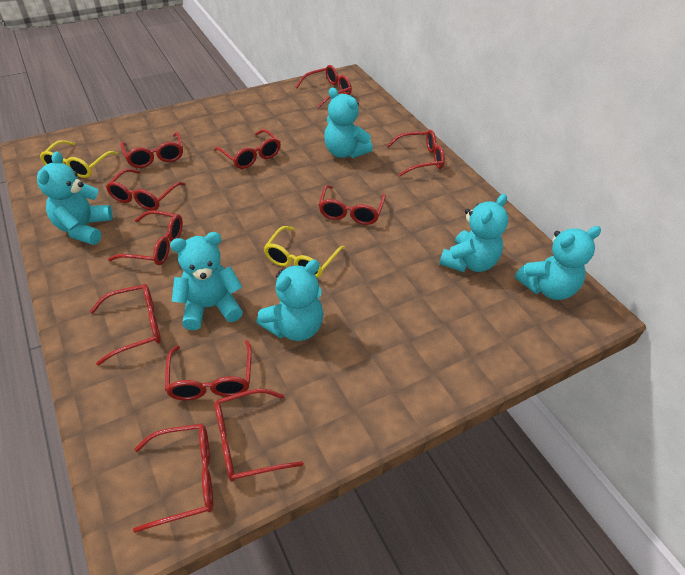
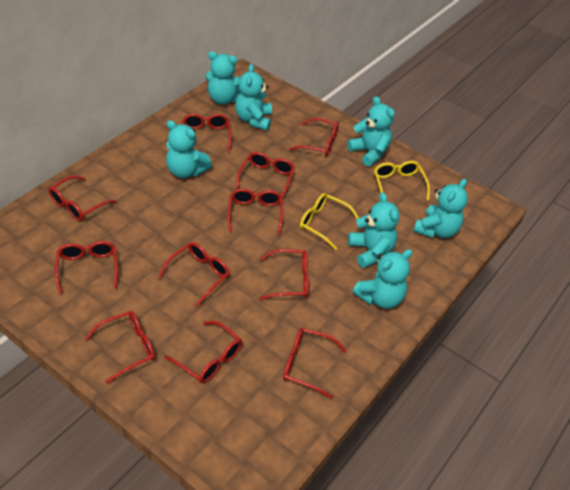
turquoise teddy bear: [37,151,113,245] [170,232,243,330] [256,260,324,341] [324,87,373,158] [439,194,508,272] [515,226,601,300] = 6 -> [166,120,212,178] [205,51,240,105] [235,64,272,130] [347,96,395,167] [348,192,400,268] [353,249,413,309] [413,179,468,238] = 7

